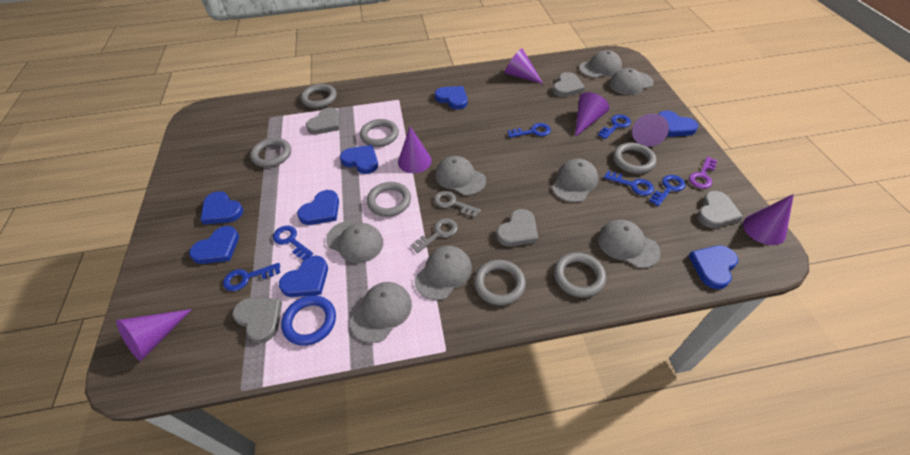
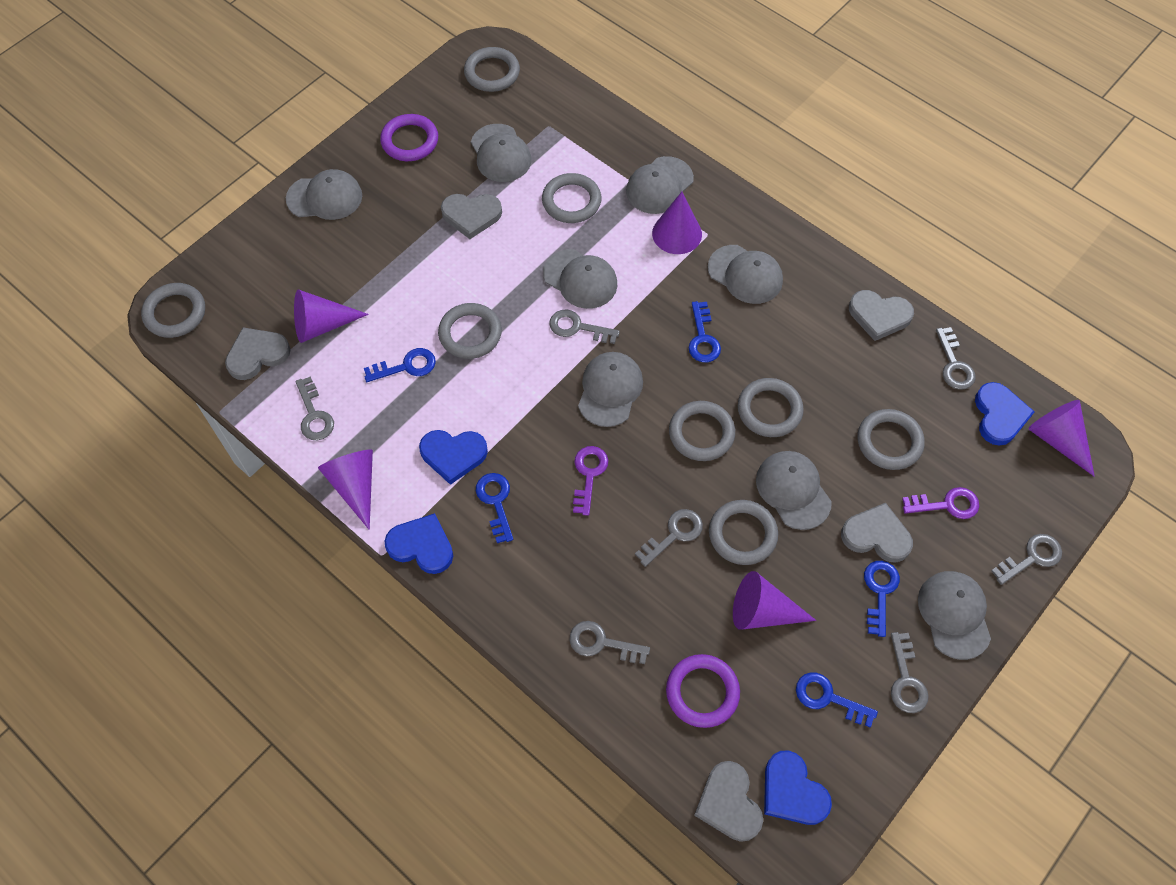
blue heart: [189,226,239,264] [201,191,243,224] [279,256,328,297] [297,190,339,225] [340,145,378,174] [435,86,467,109] [658,111,699,137] [689,245,738,289] = 8 -> [384,513,453,574] [419,430,488,485] [764,750,832,825] [975,382,1035,446] = 4
blue key: [223,263,281,291] [273,226,313,261] [507,123,551,138] [598,114,631,139] [604,171,654,196] [649,175,685,207] = 6 -> [364,348,436,382] [476,473,513,543] [689,301,721,362] [796,672,878,728] [864,561,900,637] = 5
blue ring: [281,295,336,346] = 1 -> none = 0
grey key: [411,218,458,253] [434,191,481,218] = 2 -> [295,376,334,440] [549,309,620,344] [570,621,650,664] [635,509,703,567] [891,632,929,713] [936,327,976,390] [991,534,1062,585] = 7
grey ring: [250,138,291,167] [301,84,337,108] [360,119,399,147] [367,182,411,217] [474,260,526,306] [554,253,606,298] [613,143,657,174] = 7 -> [141,283,205,338] [438,303,502,359] [464,47,520,92] [542,173,601,223] [669,401,735,461] [709,500,778,565] [738,378,804,437] [857,409,925,470] = 8
purple cone: [116,309,192,361] [398,126,432,173] [504,48,543,84] [575,92,610,137] [632,113,669,147] [743,194,794,245] = 6 -> [294,290,369,343] [318,449,373,530] [652,192,702,254] [733,571,816,630] [1028,400,1095,477] = 5
purple key: [689,156,717,189] = 1 -> [573,446,608,516] [902,487,979,519] = 2
purple ring: none = 0 -> [380,114,438,161] [666,654,740,728] = 2

